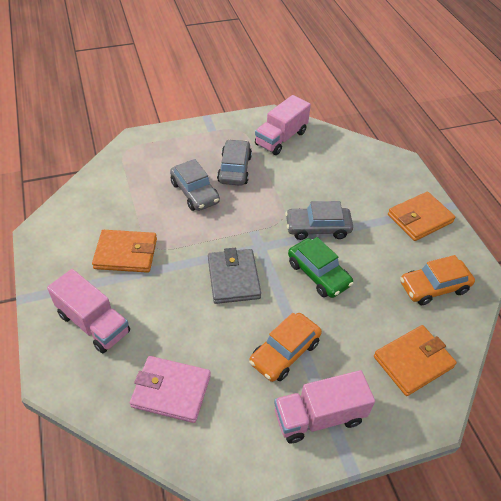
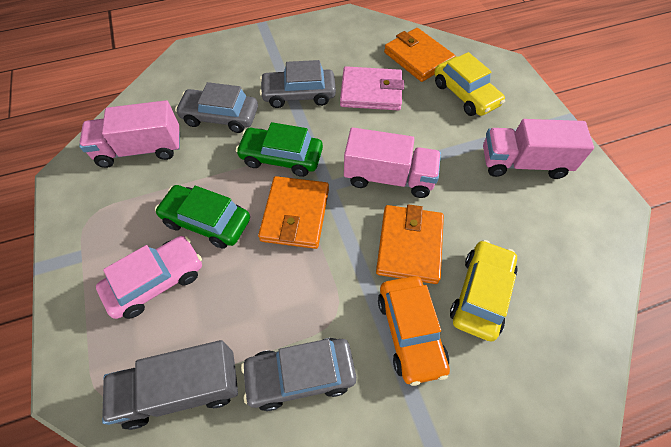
green car: [288,237,354,298] = 1 -> [155,185,250,249] [236,122,323,177] = 2
grey truck: none = 0 -> [102,340,238,430] = 1
grey wallet: [208,248,261,304] = 1 -> none = 0
orange car: [249,313,322,382] [400,255,475,305] = 2 -> [378,276,450,386] = 1
pink car: none = 0 -> [96,236,202,319] = 1
yellow car: none = 0 -> [434,52,505,116] [450,240,517,341] = 2

